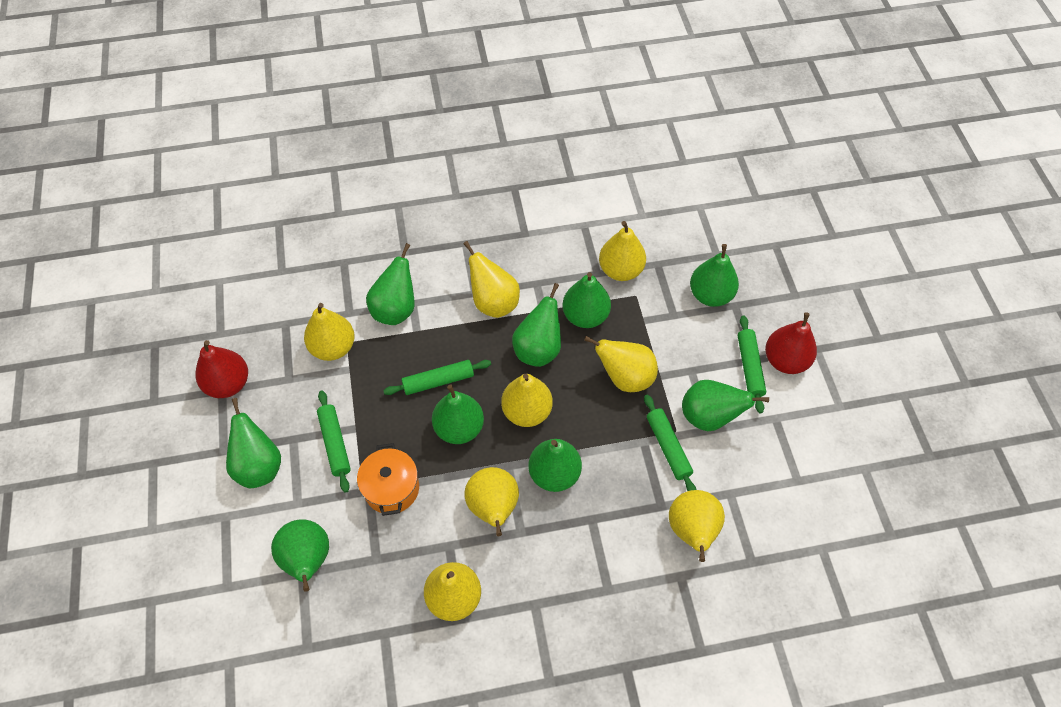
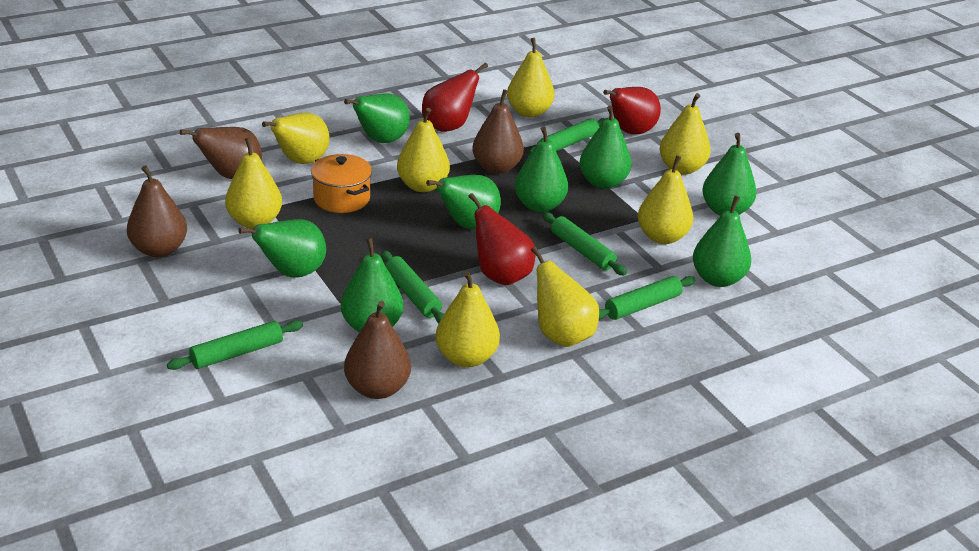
brown pear: none = 0 -> [127,165,187,257] [180,127,262,179] [344,301,411,399] [472,89,524,174] = 4
green pear: [226,398,281,488] [271,520,329,592] [366,243,415,325] [432,385,484,444] [512,283,561,367] [528,439,582,492] [563,272,611,328] [682,380,769,431] [690,244,739,307] = 9 -> [238,219,326,278] [341,237,403,332] [344,93,410,143] [426,175,501,229] [515,127,568,212] [579,106,632,189] [693,195,751,287] [702,133,756,216] = 8
green rolling pin: [317,390,351,493] [383,360,491,395] [644,394,696,491] [738,315,766,413] = 4 -> [167,320,303,370] [381,250,444,323] [529,118,605,154] [542,212,627,275] [599,276,696,320] = 5
red pear: [195,340,248,398] [765,312,817,374] = 2 -> [422,63,488,132] [468,193,535,285] [603,87,661,134] = 3

